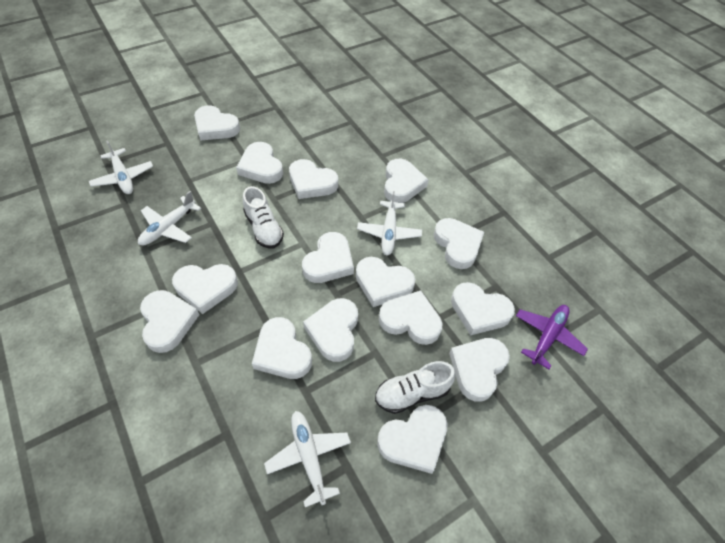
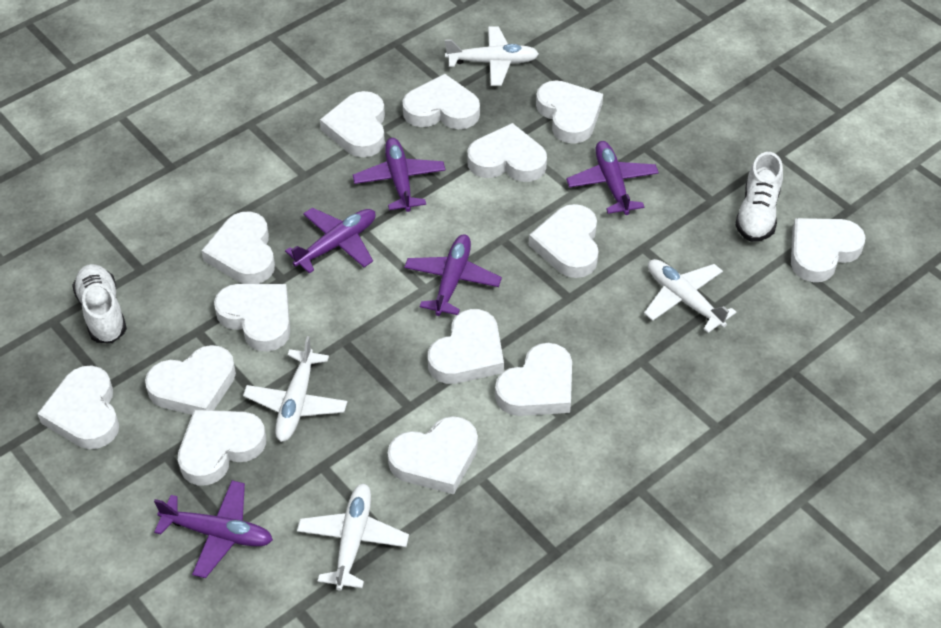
purple plane: [516,305,588,369] = 1 -> [154,480,273,578] [285,208,375,273] [353,138,446,212] [404,234,502,316] [566,141,659,215] = 5
white heart: [140,290,199,353] [172,264,238,314] [194,105,240,141] [236,142,283,184] [252,317,312,379] [289,159,338,199] [302,232,354,283] [303,298,358,362] [356,257,415,307] [377,405,447,474] [379,291,443,345] [384,159,429,203] [434,218,484,269] [449,338,510,402] [451,282,515,335] = 15 -> [37,366,119,449] [145,345,236,415] [178,410,266,486] [201,212,275,284] [214,284,290,352] [320,91,385,157] [388,416,478,494] [402,74,480,129] [428,309,504,384] [467,123,547,182] [495,343,572,416] [529,204,599,278] [536,80,603,144] [791,218,865,282] = 14

